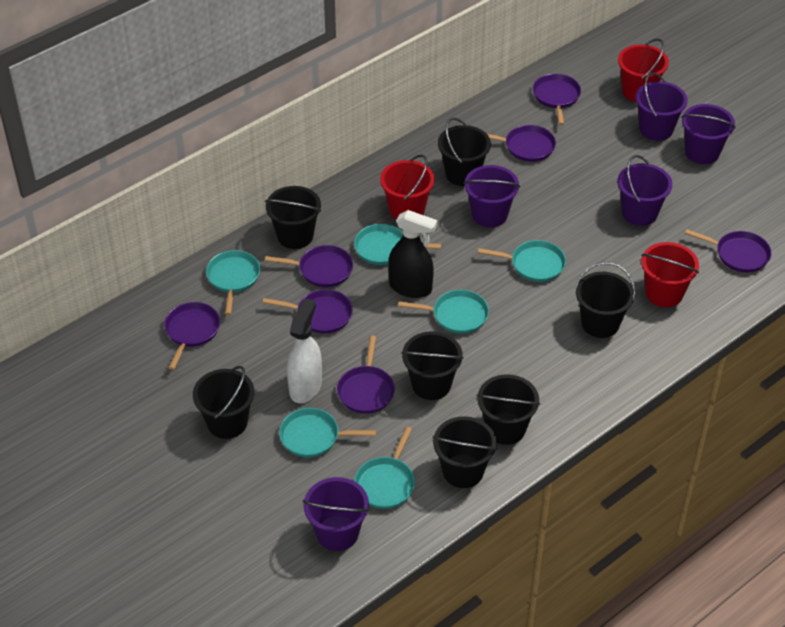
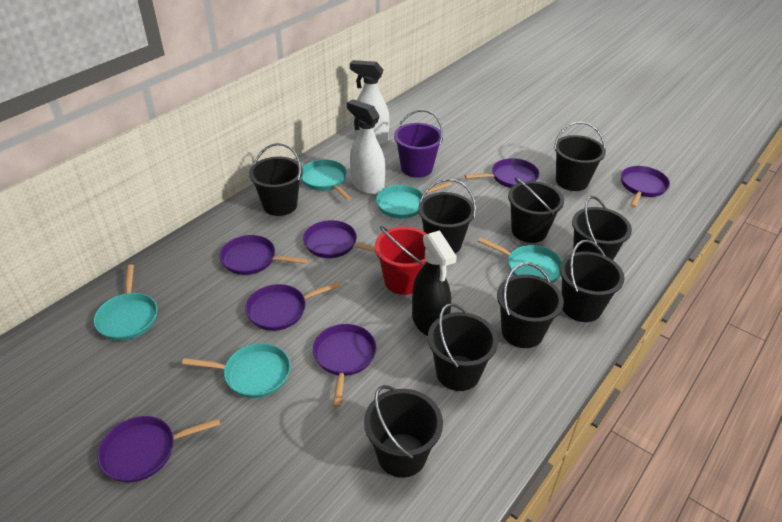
black bucket: [193,366,255,439] [265,186,321,249] [401,331,464,400] [433,416,497,488] [438,118,491,186] [476,374,540,445] [575,262,636,338] = 7 -> [249,143,303,216] [364,385,443,478] [418,179,476,253] [428,303,498,391] [497,263,564,348] [508,177,564,243] [554,121,606,191] [560,240,625,322] [572,196,632,260] = 9
purple bucket: [303,477,370,551] [463,165,520,228] [617,155,672,226] [635,73,688,141] [681,104,736,164] = 5 -> [394,109,443,178] = 1
red bucket: [380,155,434,220] [618,38,669,102] [641,242,699,308] = 3 -> [375,226,427,295] = 1
turquoise pan: [206,250,260,315] [279,408,376,457] [354,224,441,265] [354,427,415,509] [398,290,489,334] [478,240,566,282] = 6 -> [94,264,157,341] [182,343,290,398] [301,159,351,201] [376,181,452,219] [478,237,562,283] = 5
white spray bottle: [287,298,322,403] = 1 -> [347,99,385,195] [350,60,389,145] = 2

